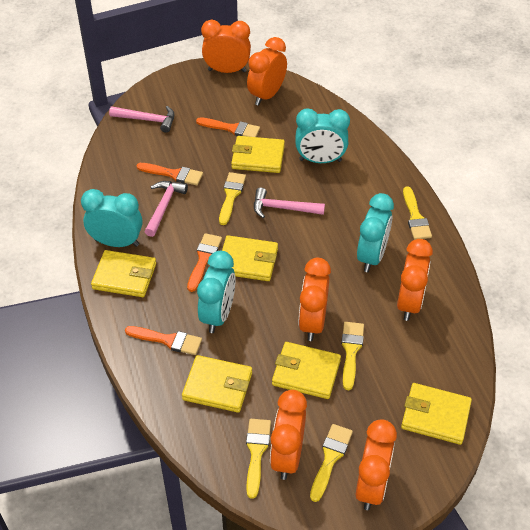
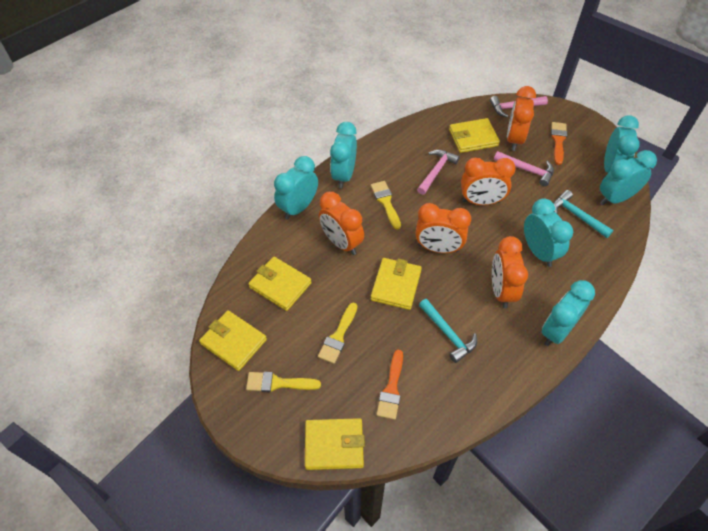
orange brush: [125,326,202,355] [137,163,203,185] [187,233,222,292] [196,117,260,137] = 4 -> [376,350,403,420] [551,122,567,165] = 2
orange clock: [201,20,251,73] [247,37,287,106] [270,390,307,480] [298,258,331,341] [355,419,397,510] [397,239,433,321] = 6 -> [319,192,364,255] [415,203,471,253] [461,158,516,205] [492,236,528,309] [507,86,536,151] = 5
turquoise clock: [81,189,143,247] [197,251,236,333] [295,108,350,163] [357,193,394,272] = 4 -> [274,156,318,220] [330,122,357,188] [524,198,573,267] [542,280,595,346] [600,150,657,205] [604,115,640,173] = 6
turquoise hammer: none = 0 -> [419,299,477,363] [554,190,613,238] = 2
yellow brush: [219,172,246,225] [246,419,271,499] [310,424,353,502] [341,322,364,390] [403,186,432,240] = 5 -> [246,372,321,392] [318,302,357,364] [371,181,401,230] = 3
yellow wallet: [91,250,156,297] [182,355,252,413] [222,235,278,281] [231,136,285,173] [272,342,341,399] [401,383,472,445] = 6 -> [199,310,267,371] [248,257,312,311] [305,418,365,470] [371,258,422,310] [449,118,500,153] = 5

